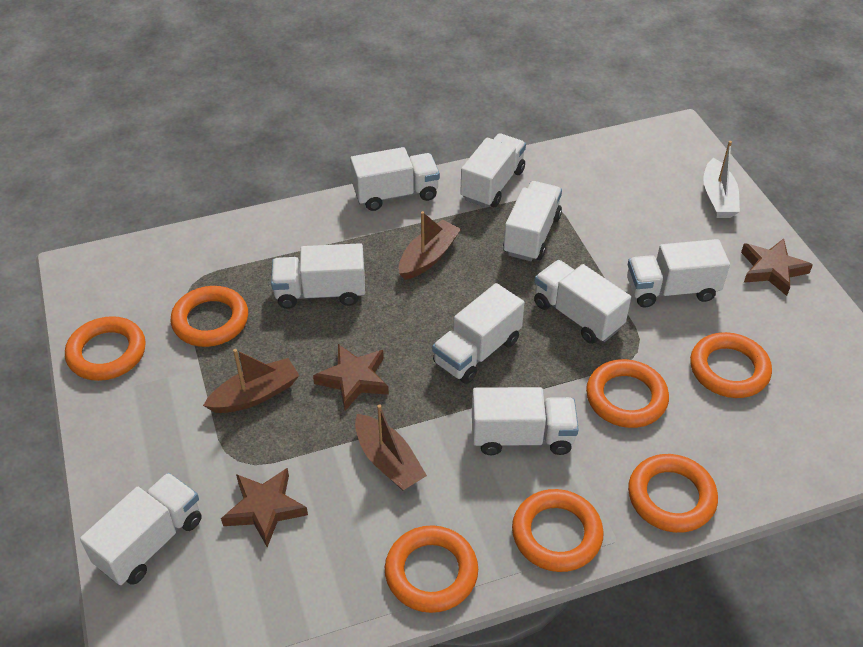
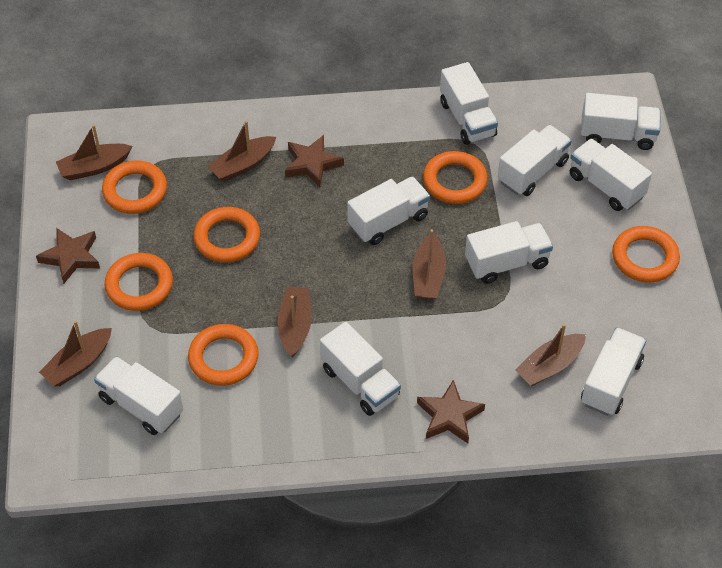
brown boat: [203,349,300,413] [355,404,427,491] [399,211,461,280] = 3 -> [39,321,112,386] [56,124,132,180] [208,121,276,182] [277,287,312,357] [413,229,446,300] [515,324,586,386] = 6
orange ring: [65,316,146,381] [171,286,248,347] [385,525,478,613] [512,489,604,572] [586,359,669,428] [628,454,718,533] [690,332,772,398] = 7 -> [102,160,167,214] [104,253,173,311] [188,324,259,386] [193,207,260,262] [423,151,488,204] [612,226,680,282] = 6
white boat: [703,141,740,218] = 1 -> none = 0

